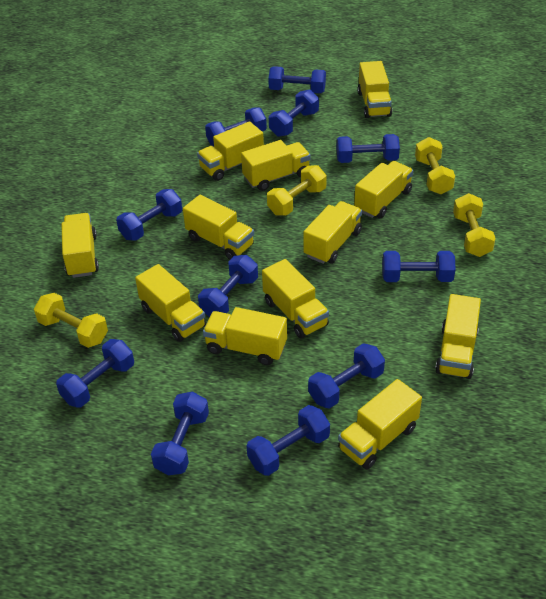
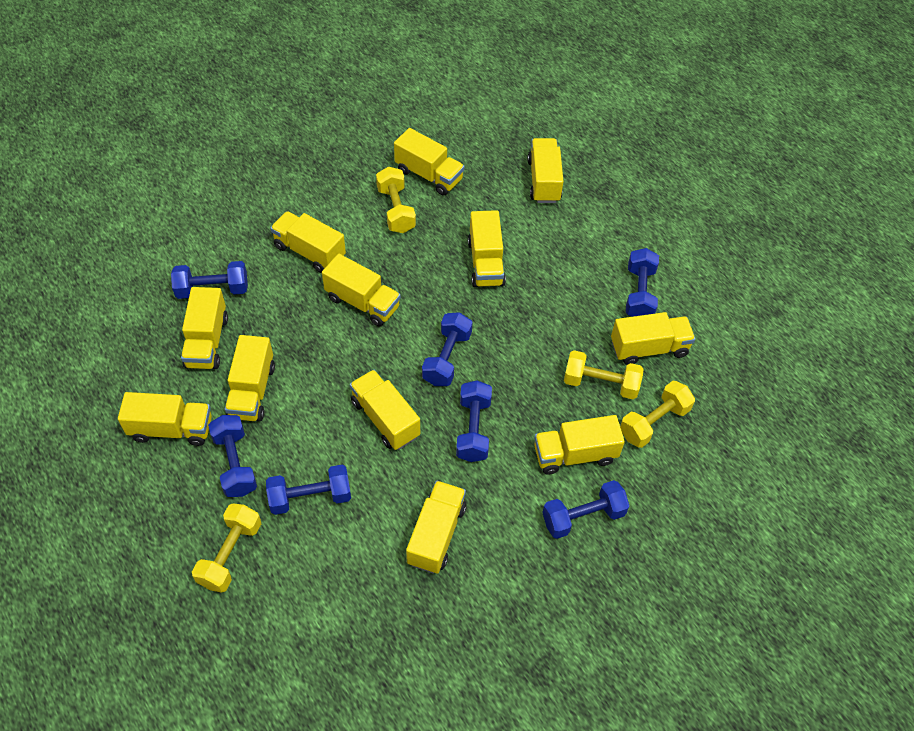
blue dumbbell: [56,339,134,407] [116,189,182,241] [151,391,209,475] [198,255,258,317] [205,107,267,146] [247,405,330,476] [268,66,326,93] [269,89,319,137] [308,343,385,409] [336,134,400,163] [382,251,456,282] = 11 -> [171,261,248,299] [208,415,257,497] [266,465,351,515] [422,312,473,386] [456,381,492,462] [542,480,629,539] [626,248,659,317] = 7

